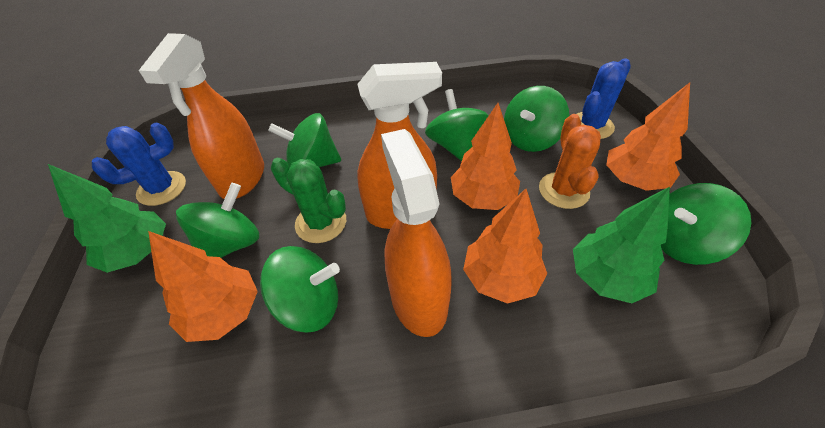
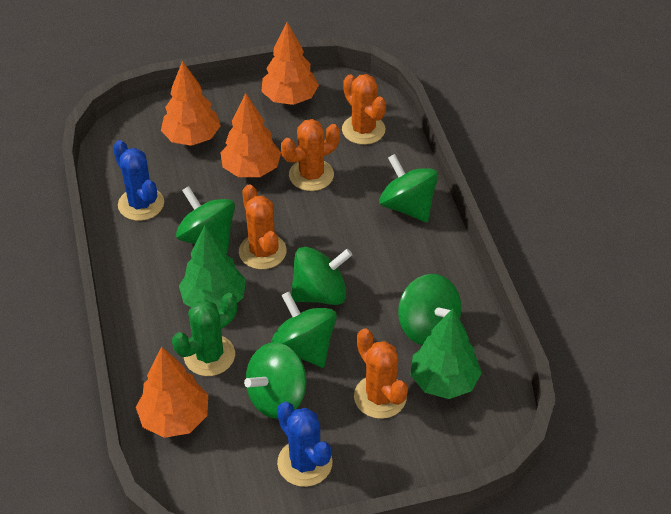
orange cactus: [539,114,601,209] = 1 -> [239,184,287,269] [281,119,340,191] [342,74,386,145] [354,329,408,419] = 4
orange spray bottle: [139,33,264,199] [357,62,442,229] [381,129,452,337] = 3 -> none = 0

